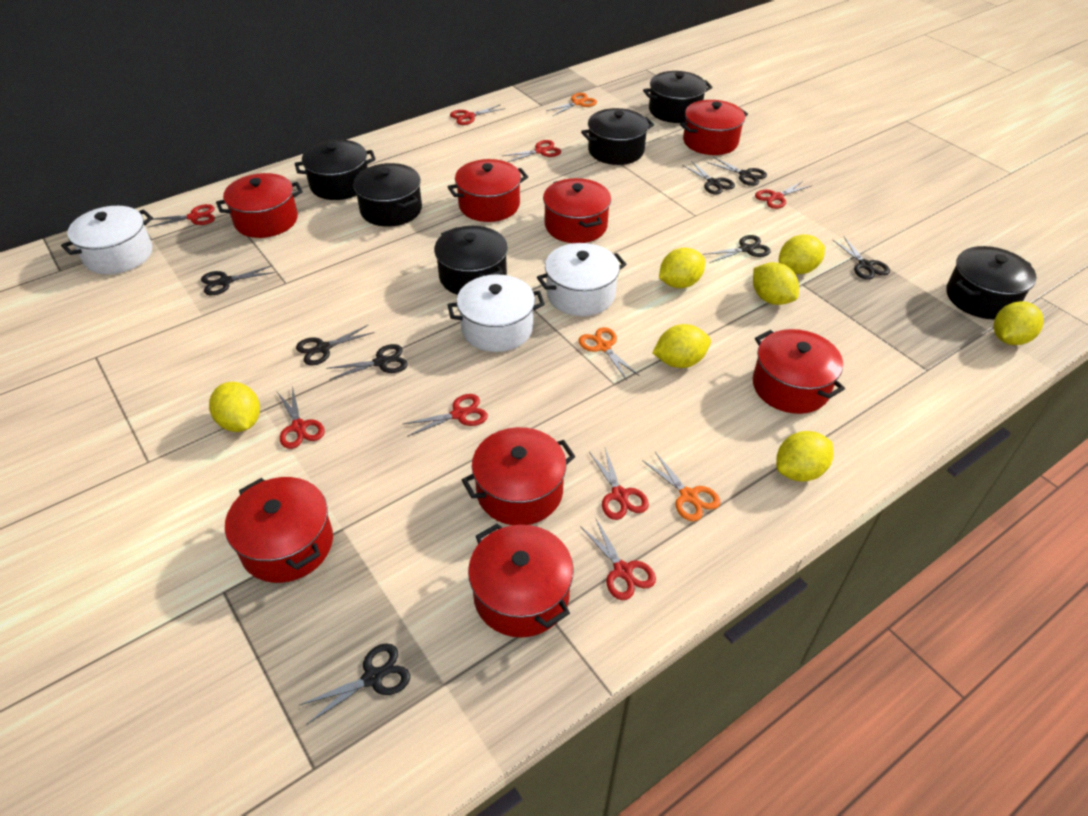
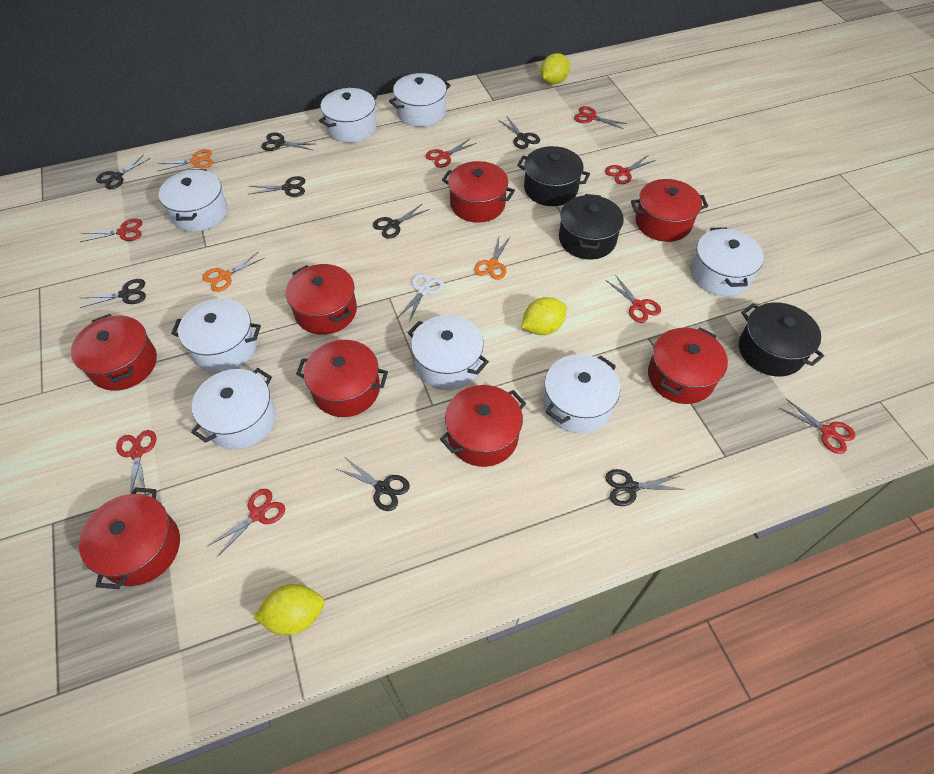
black pot: [295,140,376,200] [353,163,422,227] [434,226,508,295] [581,108,654,165] [643,71,713,123] [946,246,1036,320] = 6 -> [517,146,590,206] [559,194,624,260] [739,302,824,376] = 3
white pot: [61,206,153,275] [448,274,545,352] [537,243,627,316] = 3 -> [159,169,228,232] [171,299,261,372] [191,368,276,449] [319,88,377,143] [389,73,451,127] [407,315,489,390] [543,354,620,433] [690,227,764,296] = 8
white scissors: none = 0 -> [398,273,444,322] = 1
yellow lemon: [209,382,260,432] [652,324,711,368] [659,248,705,288] [753,262,799,305] [776,431,833,482] [779,234,825,274] [994,301,1044,345] = 7 -> [254,584,325,635] [521,297,567,335] [541,53,570,84] = 3

